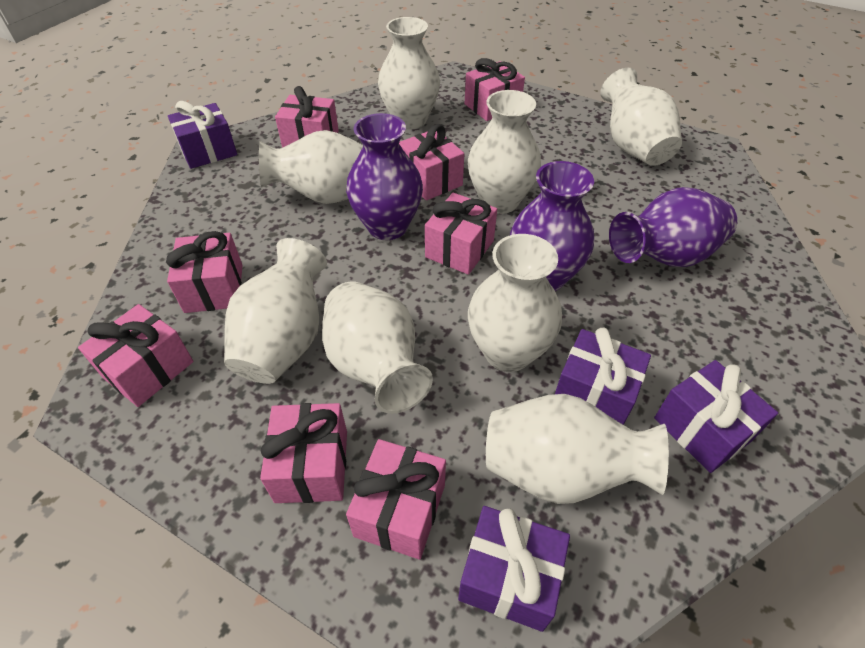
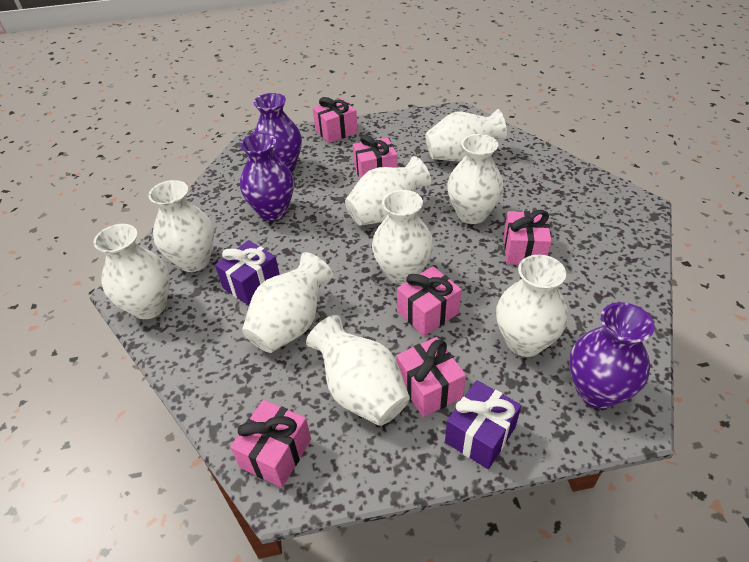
pink gift: [78,304,193,407] [166,231,243,313] [260,403,347,503] [275,86,339,148] [346,439,446,559] [399,124,464,201] [425,193,497,275] [465,58,525,121] = 8 -> [230,400,311,488] [313,97,358,143] [353,135,398,179] [396,337,466,417] [397,266,462,336] [504,210,552,265] = 6
purple gift: [168,101,237,169] [458,506,570,632] [555,328,651,425] [654,360,778,473] = 4 -> [215,240,280,306] [445,380,521,469] = 2
white vase: [224,238,327,384] [259,130,363,204] [322,281,433,414] [378,17,440,130] [468,90,541,214] [468,234,562,372] [486,394,669,504] [600,68,682,166] = 8 -> [93,224,170,319] [148,180,214,272] [242,252,333,353] [306,315,410,426] [345,156,431,226] [372,190,433,285] [425,109,507,161] [447,134,503,224] [496,255,568,357] = 9

